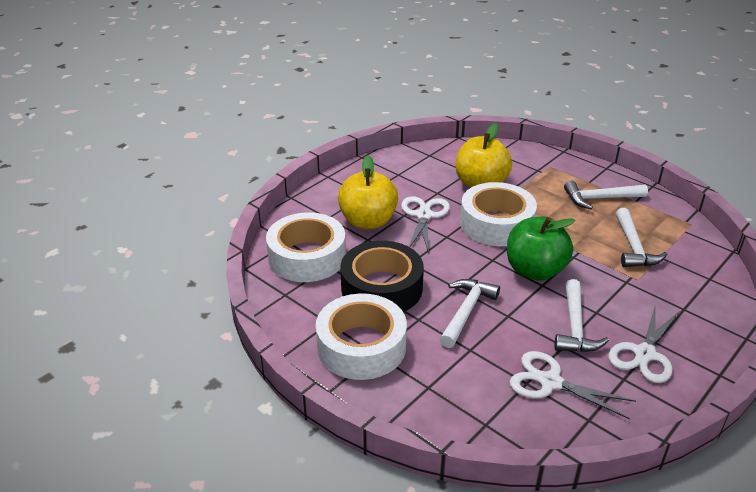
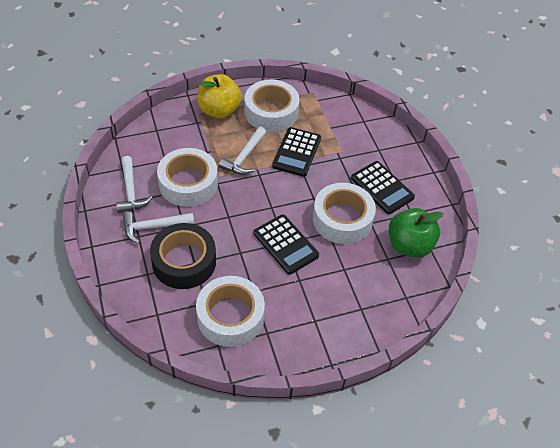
black calculator: none = 0 -> [254,214,319,275] [272,127,321,177] [351,161,415,214] = 3
white hammer: [439,279,500,348] [554,279,609,352] [564,181,648,209] [616,208,667,267] = 4 -> [116,156,153,213] [123,212,194,243] [219,126,266,175] = 3
white scissors: [401,196,450,253] [510,351,636,419] [608,304,679,383] = 3 -> none = 0
white tape: [266,212,346,282] [316,294,407,380] [460,182,537,246] = 3 -> [157,148,218,207] [196,276,265,347] [244,80,299,132] [313,183,376,244] = 4
yellow apple: [338,155,398,229] [456,123,512,188] = 2 -> [197,74,242,118] = 1

